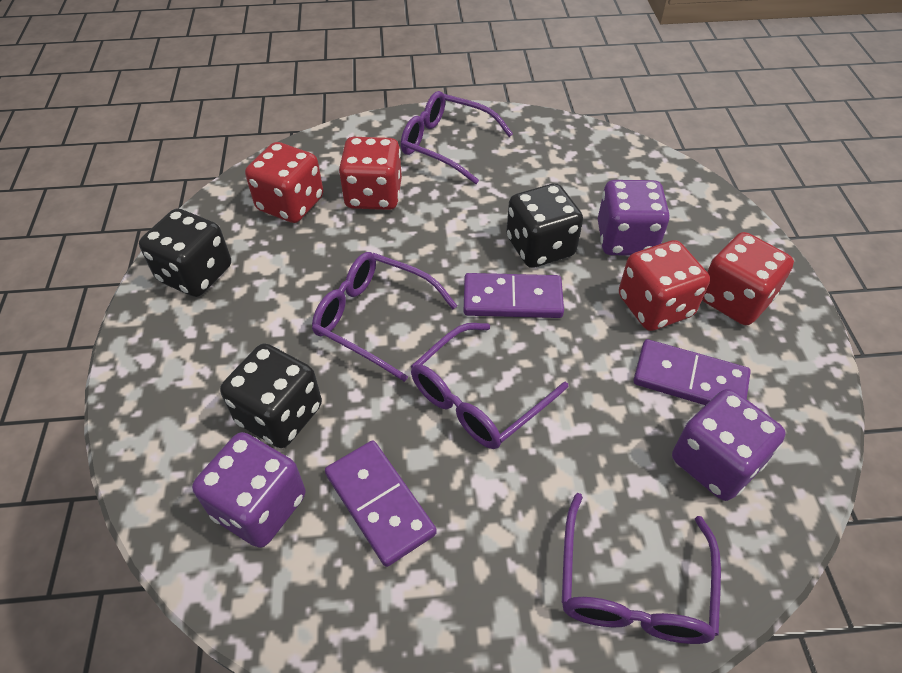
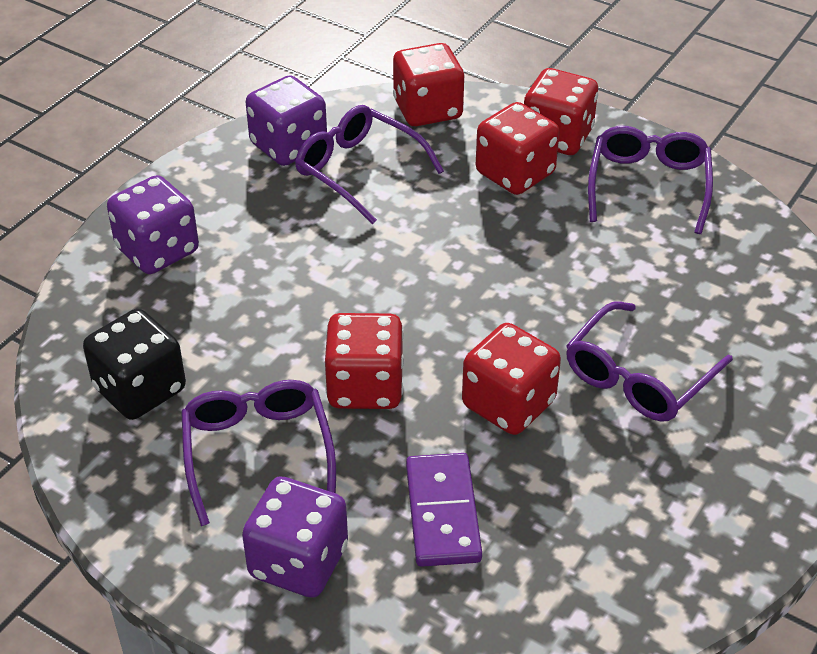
black dice: [139,208,231,297] [220,343,322,448] [506,183,583,268] = 3 -> [83,309,186,420] = 1
purple domino: [325,441,437,567] [464,273,564,318] [633,339,751,405] = 3 -> [406,453,482,567] = 1
red dice: [245,142,323,223] [339,137,402,210] [619,240,710,331] [702,232,794,325] = 4 -> [325,313,404,409] [393,43,465,126] [462,323,561,435] [476,102,560,195] [524,68,598,155] = 5

